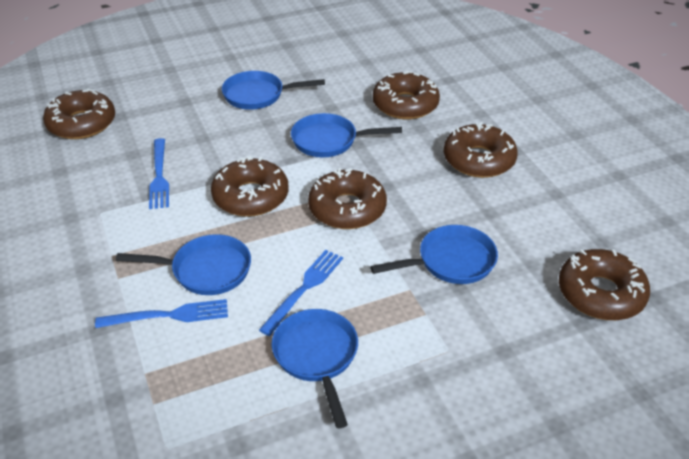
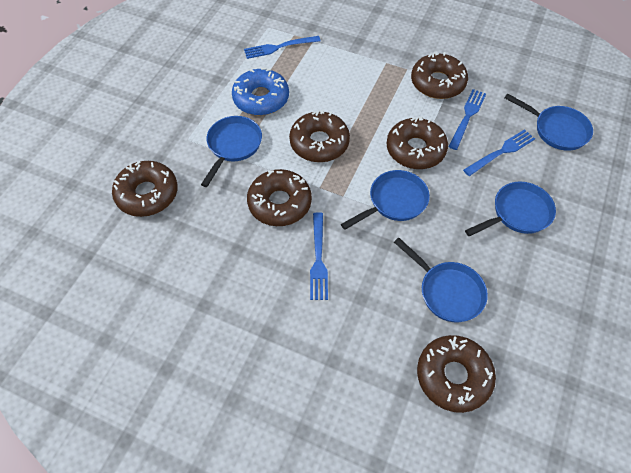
blue donut: none = 0 -> [232,68,289,115] = 1
blue fork: [95,299,228,328] [149,138,169,209] [259,250,343,336] = 3 -> [244,36,321,59] [310,212,328,300] [448,89,486,150] [463,129,535,176] = 4

